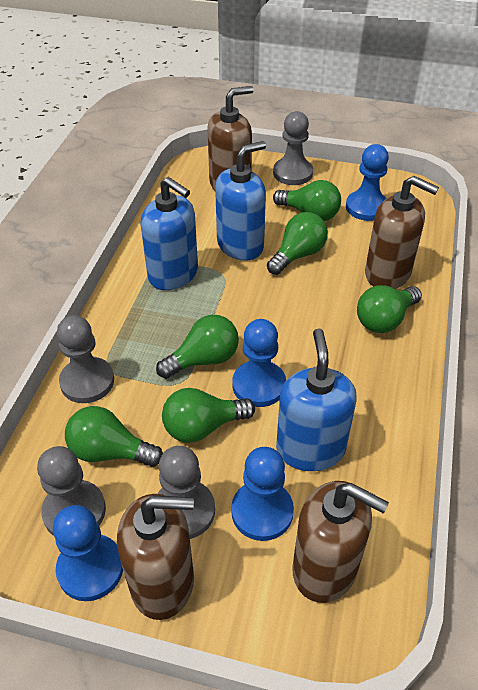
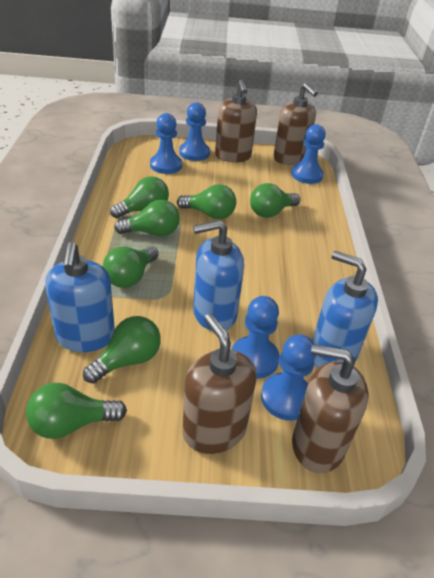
blue pawn: [53,505,123,601] [231,447,294,541] [232,319,286,407] [346,144,389,221] = 4 -> [150,113,182,174] [179,102,210,161] [231,296,280,378] [261,334,316,420] [291,124,326,184] = 5
green light bulb: [65,406,163,467] [156,315,239,379] [162,388,255,443] [267,212,328,275] [273,180,341,221] [357,285,422,333] = 6 -> [26,383,127,439] [83,316,161,384] [103,246,159,288] [110,176,169,218] [114,200,180,236] [177,184,236,219] [250,183,300,218] = 7
grey pawn: [37,446,106,536] [57,315,114,403] [157,446,215,539] [273,111,313,185] = 4 -> none = 0

